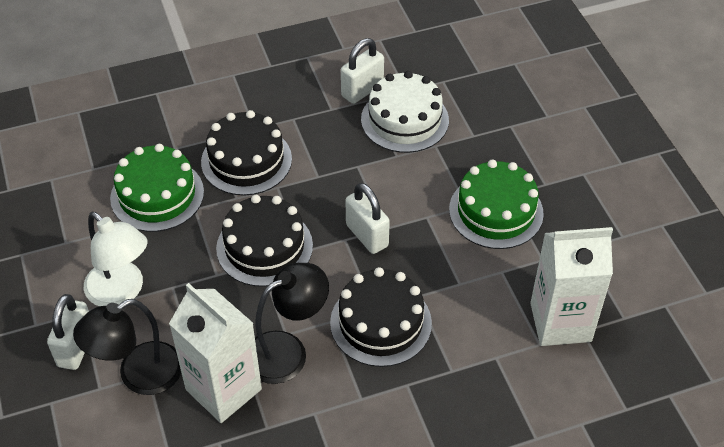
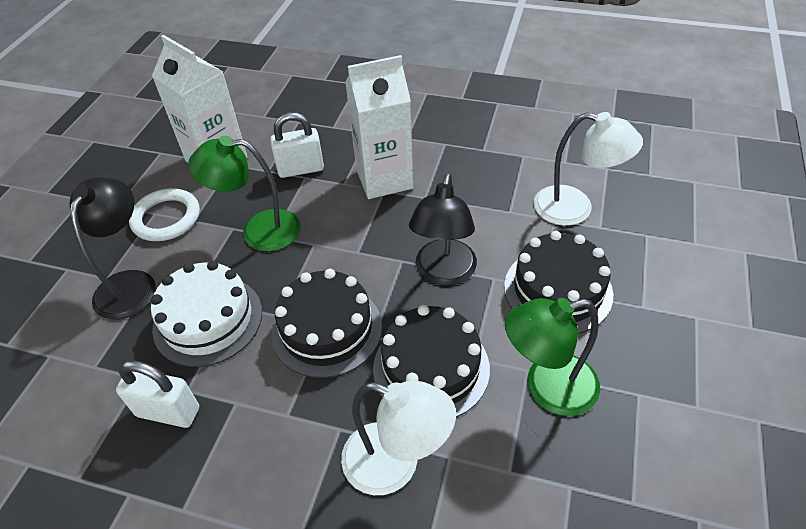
green cake: [110,144,204,232] [449,160,544,249] = 2 -> none = 0
green lamp: none = 0 -> [188,136,301,252] [505,298,600,416] = 2
white lamp: [84,211,147,306] = 1 -> [341,381,456,495] [534,112,643,226] = 2
white padlock: [47,294,89,370] [341,38,384,104] [346,183,390,254] = 3 -> [116,360,199,428] [270,112,324,178] = 2
white ring: none = 0 -> [129,188,200,241] = 1

